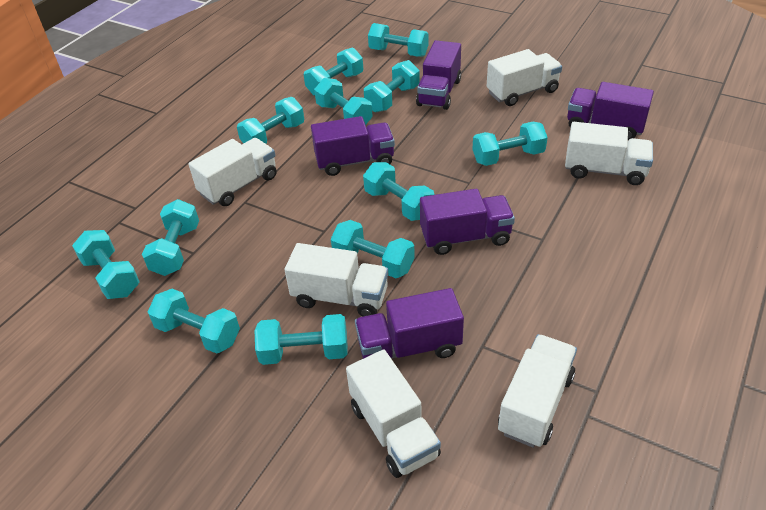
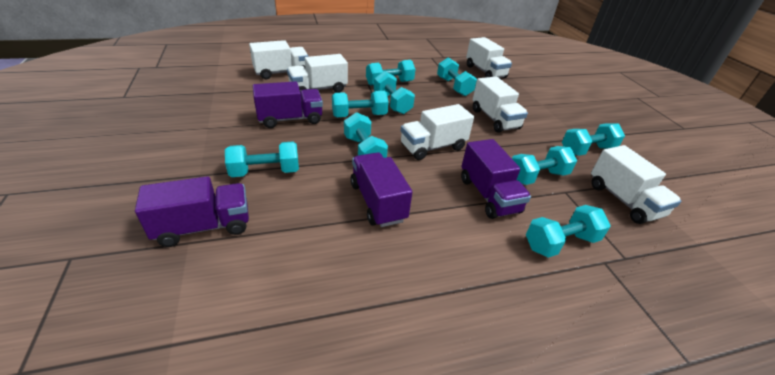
purple truck: [311,116,395,176] [355,288,464,359] [416,40,461,110] [420,189,515,255] [567,82,654,140] = 5 -> [135,176,249,247] [253,81,323,128] [350,152,412,227] [461,139,531,219] = 4
turquoise dumbbell: [72,230,140,299] [142,199,199,276] [148,289,240,354] [237,97,304,144] [255,314,348,365] [304,47,363,96] [314,78,373,125] [331,220,415,278] [363,162,435,221] [364,60,420,112] [368,23,429,57] [472,122,548,166] = 12 -> [225,142,299,177] [332,91,389,117] [344,112,388,158] [366,60,415,86] [374,71,415,114] [437,57,477,96] [512,146,577,185] [526,205,611,258] [562,123,625,156] = 9

